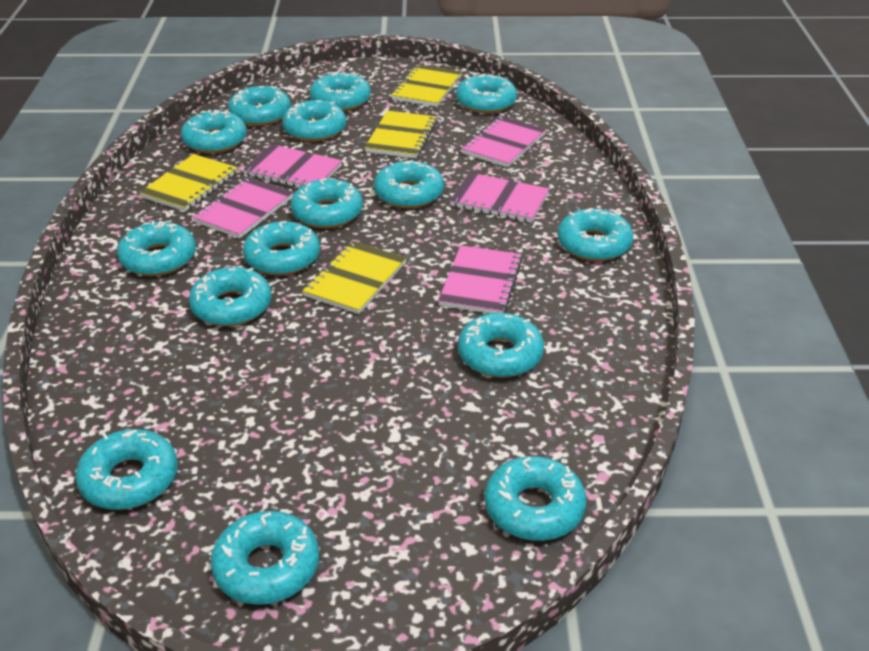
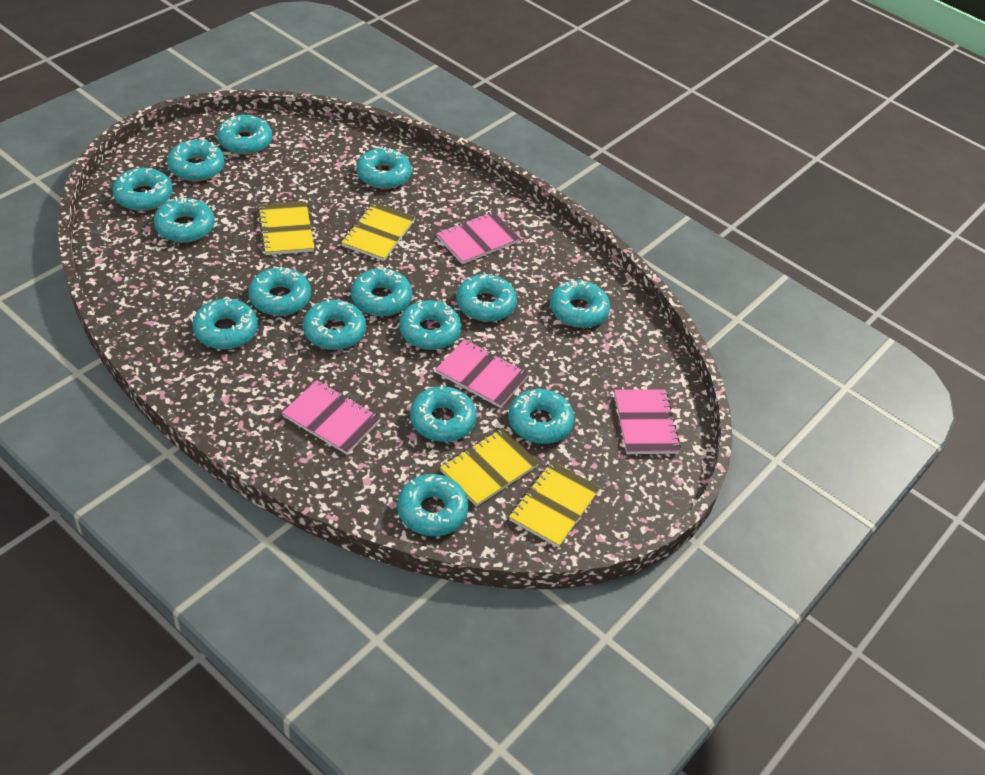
pink notebook: [193,177,294,239] [243,144,342,188] [438,245,523,313] [450,172,549,223] [461,116,546,167] = 5 -> [282,380,381,455] [435,339,529,408] [436,211,520,264] [614,389,681,454] = 4

